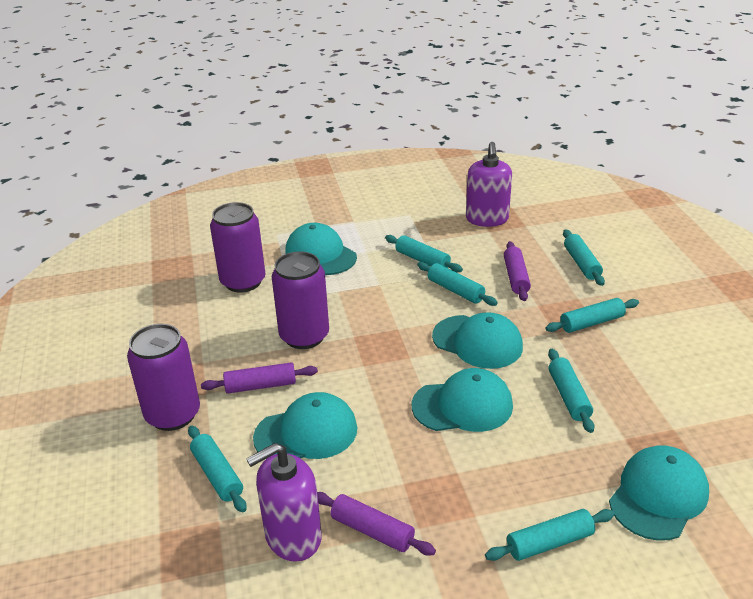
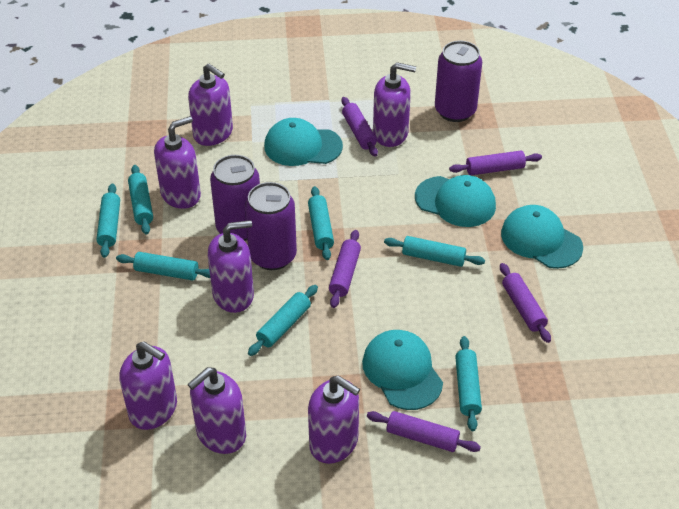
purple rolling pin: [201,362,318,393] [317,492,436,556] [504,241,531,301] = 3 -> [329,230,361,308] [341,97,378,157] [367,411,481,452] [449,151,542,175] [500,263,551,343] = 5
purple soap dispenser: [246,443,322,562] [466,142,512,227] = 2 -> [120,341,177,430] [154,116,201,209] [187,367,246,454] [188,64,233,146] [208,220,254,313] [308,375,360,464] [373,62,416,147] = 7
turquoise cap: [253,392,357,459] [285,223,357,275] [412,368,513,432] [432,312,523,369] [609,445,709,541] = 5 -> [264,118,343,166] [362,330,443,410] [415,175,496,227] [501,205,583,269] = 4

